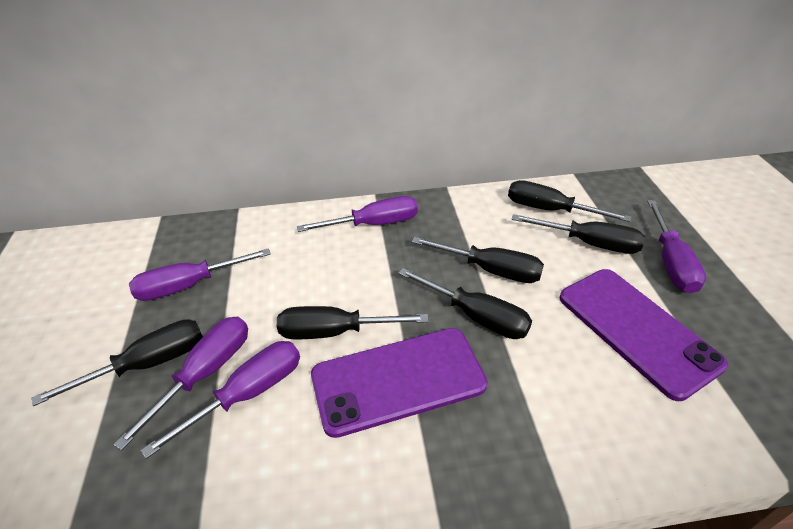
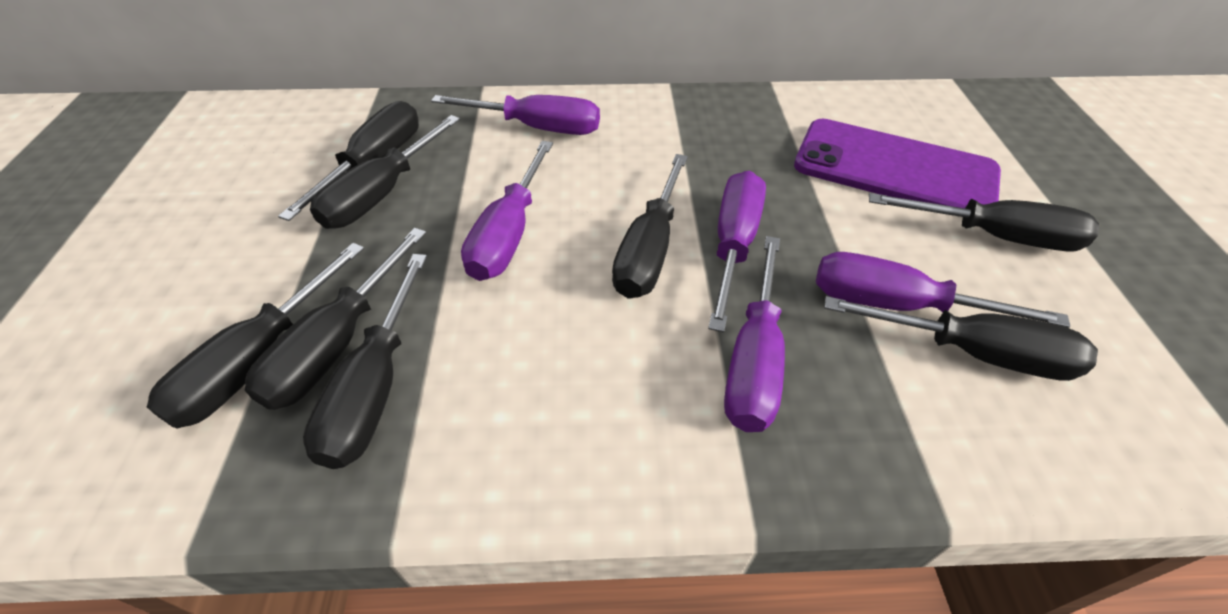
black screwdriver: [31,319,203,406] [277,306,429,339] [398,268,532,339] [412,237,544,283] [508,180,632,222] [511,214,645,254] = 6 -> [147,243,364,429] [245,228,426,410] [278,101,419,221] [303,254,427,469] [310,115,460,229] [612,154,688,299] [824,296,1098,381] [869,193,1099,252] = 8
purple phone: [311,328,488,438] [559,269,728,401] = 2 -> [794,119,1001,208] = 1

